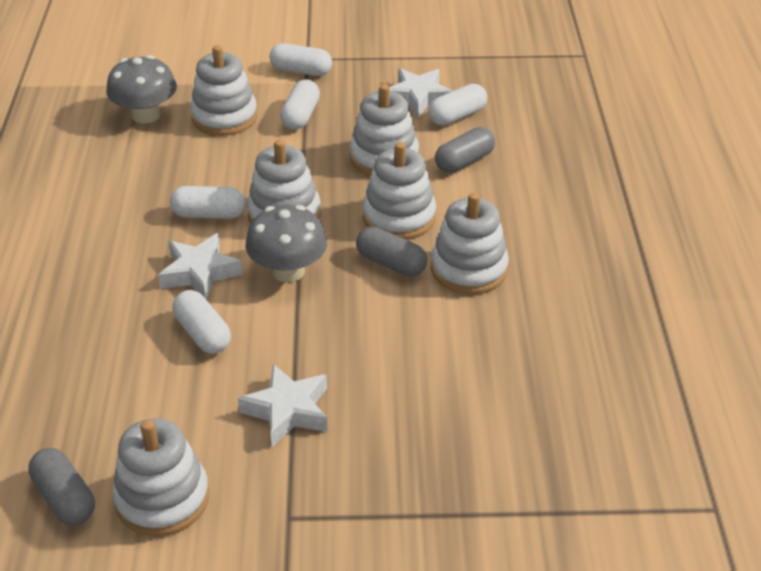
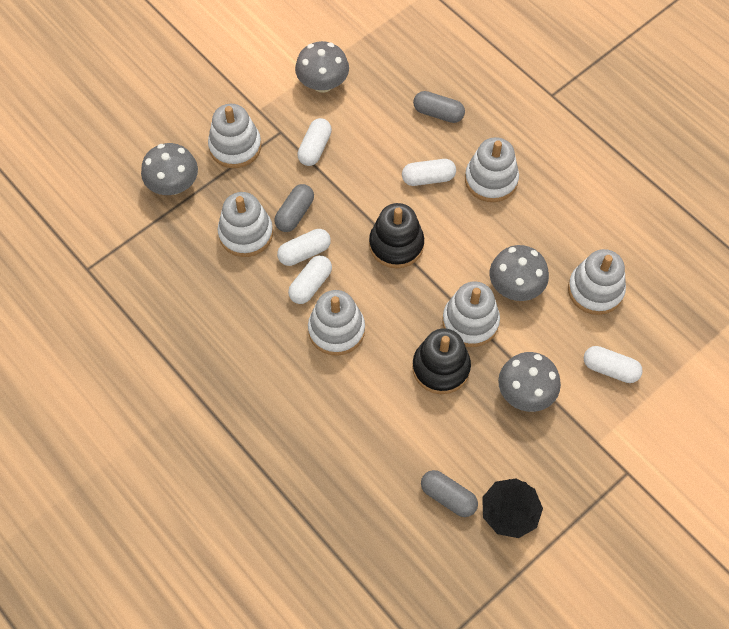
black stacking toy: none = 0 -> [369,203,424,268] [412,328,471,394] = 2
black tree: none = 0 -> [482,479,543,538] = 1
grey mushroom: [106,55,177,124] [245,205,327,283] = 2 -> [141,143,198,195] [295,41,349,93] [490,245,549,301] [498,352,561,412] = 4
white star: [158,233,243,300] [238,364,328,447] [390,68,452,118] = 3 -> none = 0

